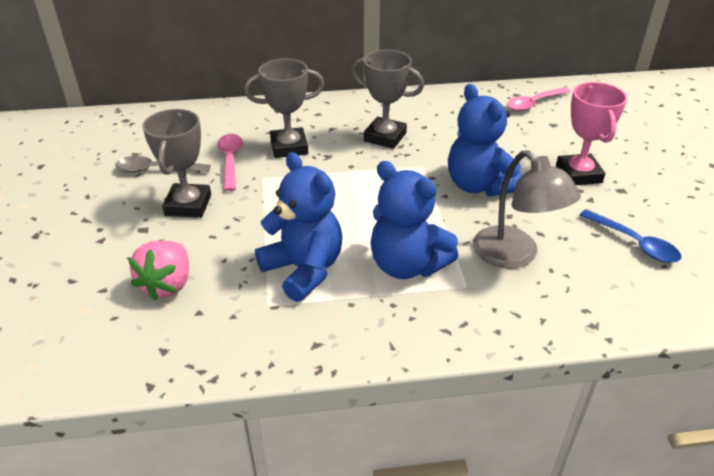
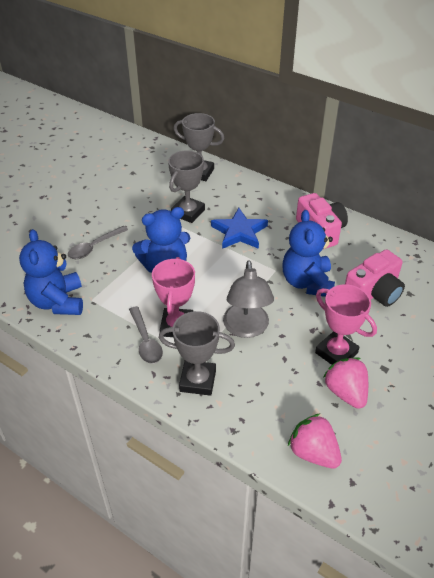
blue spoon: [580,209,681,263] = 1 -> none = 0
blue star: none = 0 -> [211,208,268,249] = 1
grey spoon: [115,156,211,172] = 1 -> [68,226,128,259] [129,306,163,364] = 2
pink camera: none = 0 -> [296,193,348,249] [345,249,405,307] = 2
pink spoon: [217,134,243,191] [507,87,571,111] = 2 -> none = 0
pink strawberry: [128,241,189,301] = 1 -> [288,413,342,468] [323,357,368,409] = 2
pink trophy: [556,82,627,185] = 1 -> [152,257,195,337] [315,284,377,365] = 2

